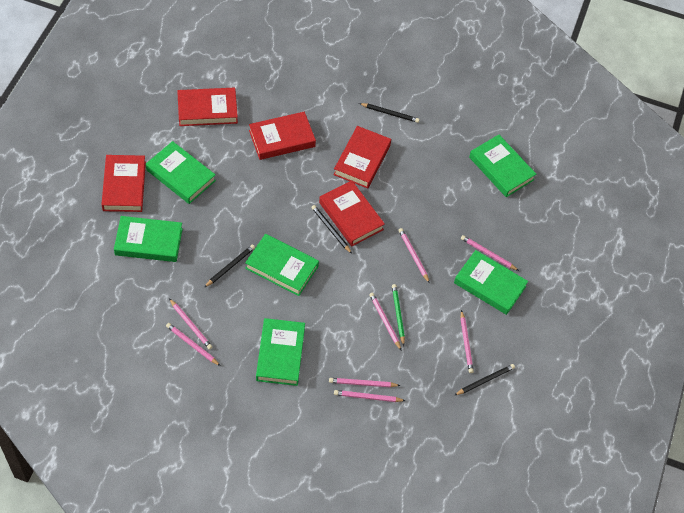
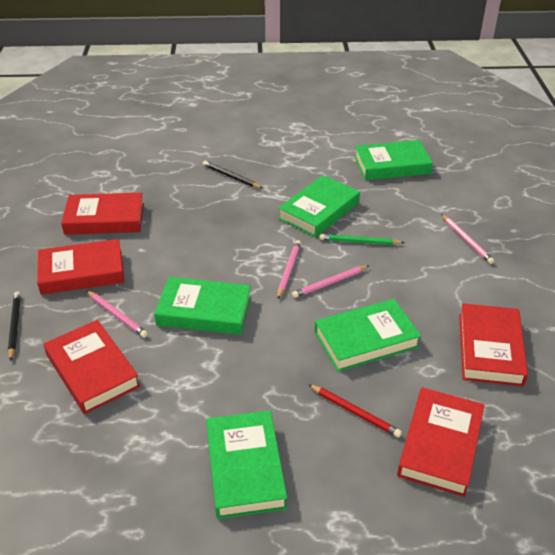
black pencil: [205,245,255,287] [311,205,352,254] [359,103,420,123] [455,364,515,395] = 4 -> [8,291,21,361] [203,161,263,189] = 2
green book: [114,216,183,262] [146,141,216,204] [245,234,319,296] [256,318,305,386] [454,250,528,315] [469,135,536,197] = 6 -> [154,277,251,335] [206,410,287,519] [278,175,360,237] [315,299,421,372] [354,140,433,180] = 5
pink pencil: [166,323,220,366] [169,298,212,350] [329,378,401,387] [334,390,406,402] [369,293,401,350] [398,228,430,283] [460,310,474,373] [461,235,519,271] = 8 -> [86,290,148,338] [277,240,301,299] [292,265,369,298] [441,214,494,264] = 4
red pencil: none = 0 -> [308,384,402,438] = 1

